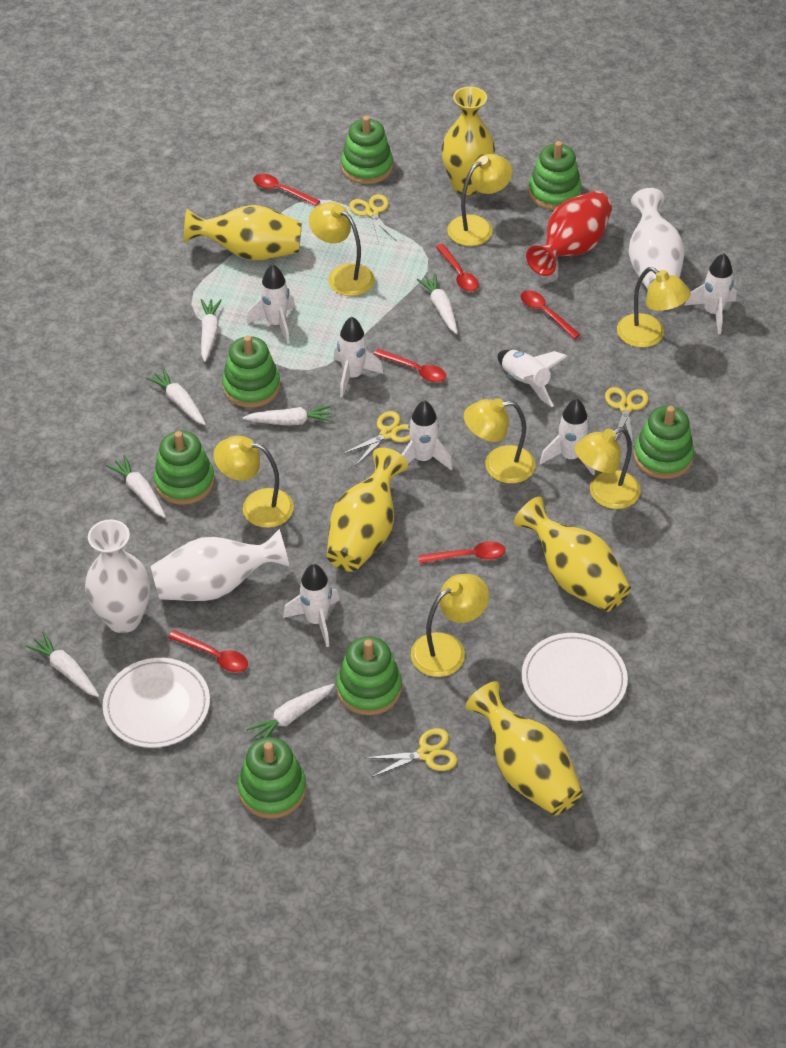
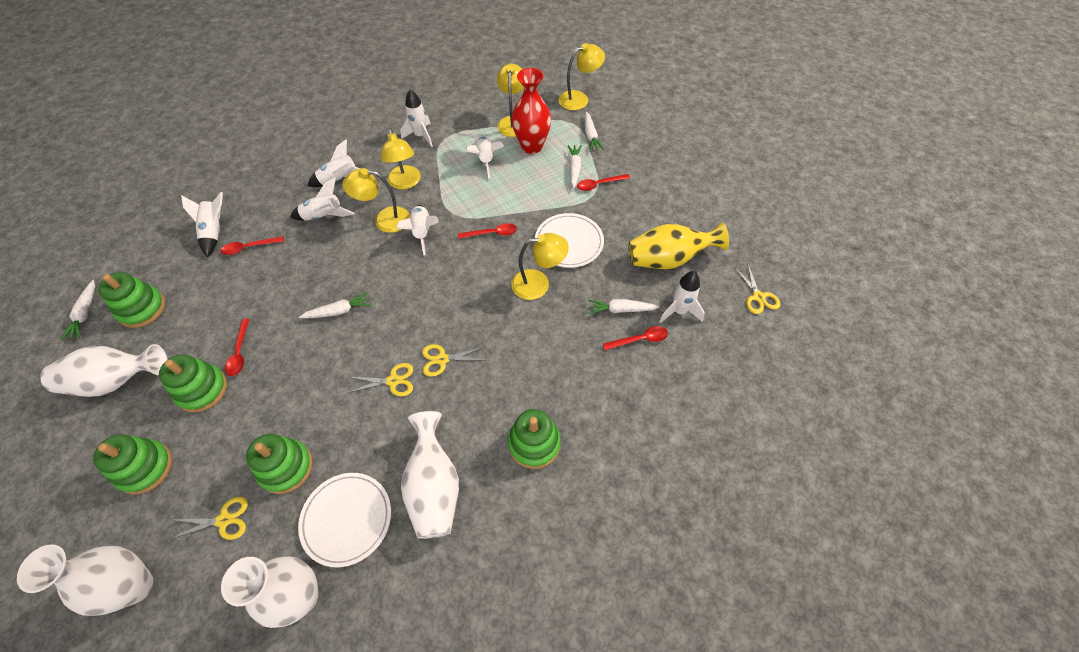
green stacking toy: [153,431,215,505] [222,335,280,408] [238,737,306,819] [336,636,402,715] [341,116,393,184] [529,141,582,210] [633,406,694,479] = 7 -> [93,434,172,495] [98,272,166,328] [159,354,227,412] [246,434,313,494] [508,409,561,469] = 5
red spoon: [168,630,248,672] [253,174,320,206] [374,349,446,382] [418,541,505,564] [436,244,479,292] [521,290,581,339] = 6 -> [221,236,284,255] [225,319,250,376] [458,223,517,239] [577,174,630,191] [603,326,668,350] = 5
white carrot: [25,632,99,697] [106,455,166,518] [146,368,206,425] [201,299,222,362] [243,405,333,426] [246,684,335,738] [416,274,458,334] = 7 -> [62,280,95,340] [299,292,371,318] [567,145,582,188] [585,112,604,152] [588,299,659,315] = 5
white vase: [85,519,150,633] [151,529,290,601] [628,188,684,290] = 3 -> [17,544,153,616] [40,344,168,397] [221,556,319,628] [401,411,459,539] = 4
yellow lamp: [213,436,294,528] [309,202,374,296] [411,574,489,677] [447,154,512,246] [464,398,535,483] [575,427,641,509] [617,267,691,348] = 7 -> [343,168,410,233] [381,128,421,190] [497,63,524,137] [511,233,569,300] [558,43,605,110] = 5
yellow vase: [184,205,302,260] [327,447,408,572] [441,86,495,195] [465,681,583,816] [514,497,631,612] = 5 -> [628,222,729,269] = 1

